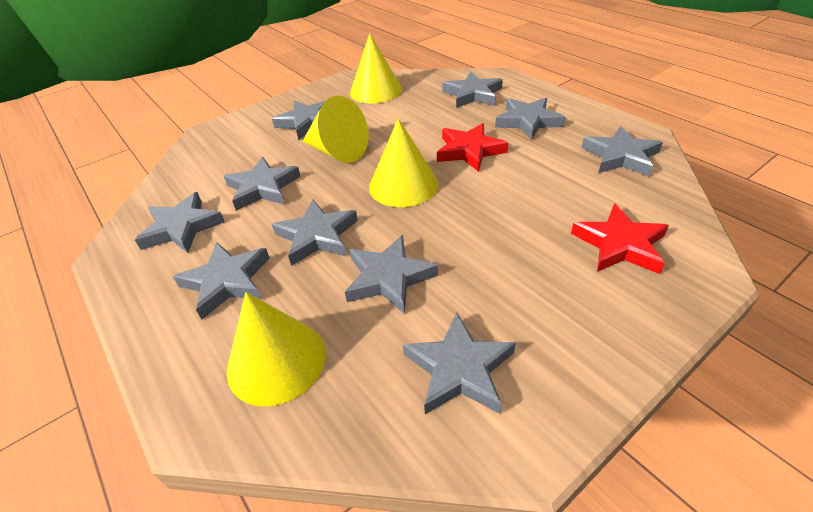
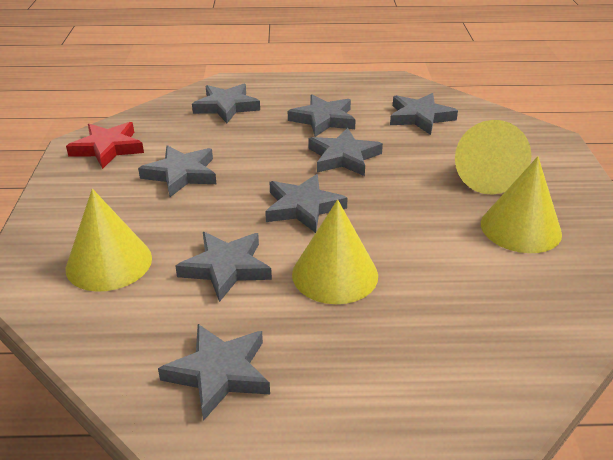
grey star: [135,192,225,253] [173,242,270,319] [224,157,301,211] [272,100,325,140] [272,200,358,266] [345,235,438,314] [403,312,516,414] [442,72,503,108] [495,98,566,140] [581,126,663,177] = 10 -> [138,145,216,197] [158,324,270,421] [175,232,272,302] [192,84,260,123] [265,174,348,233] [288,94,356,137] [309,128,383,176] [390,93,458,135] = 8
red star: [437,123,508,172] [571,204,669,274] = 2 -> [66,122,144,169] = 1

